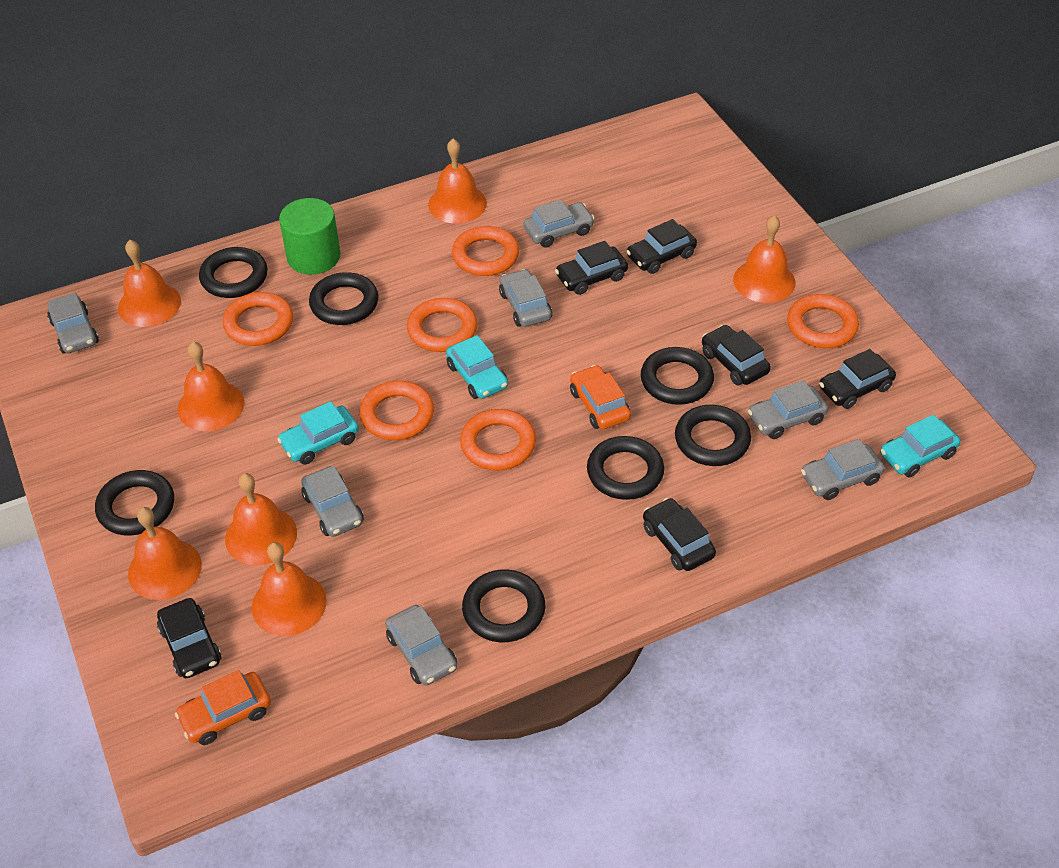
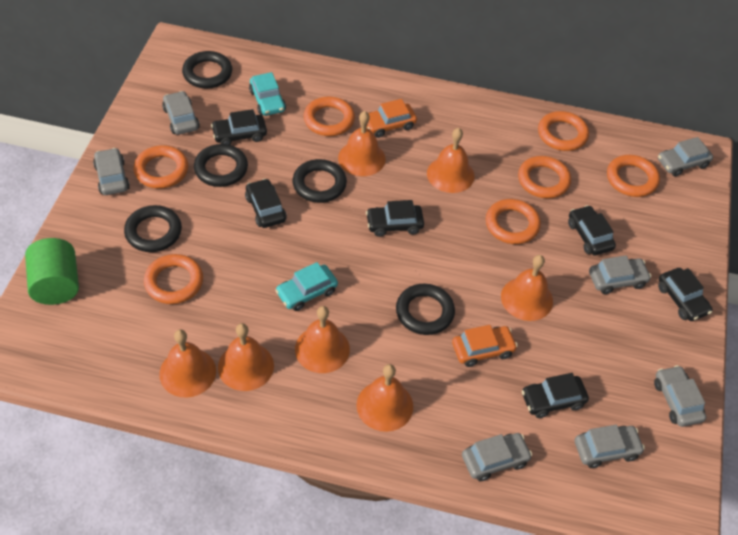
black ring: [95,470,174,535] [199,247,268,298] [309,272,379,325] [462,569,545,642] [587,436,664,500] [641,347,714,405] [675,405,751,466] = 7 -> [124,205,182,252] [182,51,232,89] [194,144,248,187] [293,159,347,203] [396,284,455,335] = 5
orange ring: [223,292,293,346] [360,381,434,440] [407,298,478,352] [452,226,519,276] [460,409,536,471] [787,294,859,348] = 6 -> [134,145,188,189] [144,254,203,304] [304,97,355,136] [486,199,541,244] [518,156,571,199] [538,111,589,151] [607,155,660,197] = 7
turquoise car: [277,401,359,464] [446,335,508,399] [880,414,960,478] = 3 -> [249,72,286,116] [275,262,338,311] = 2

